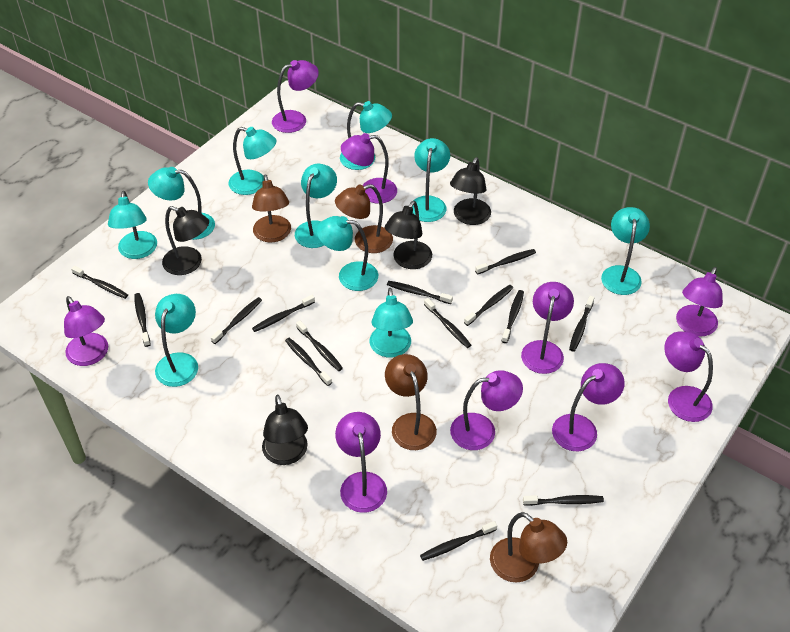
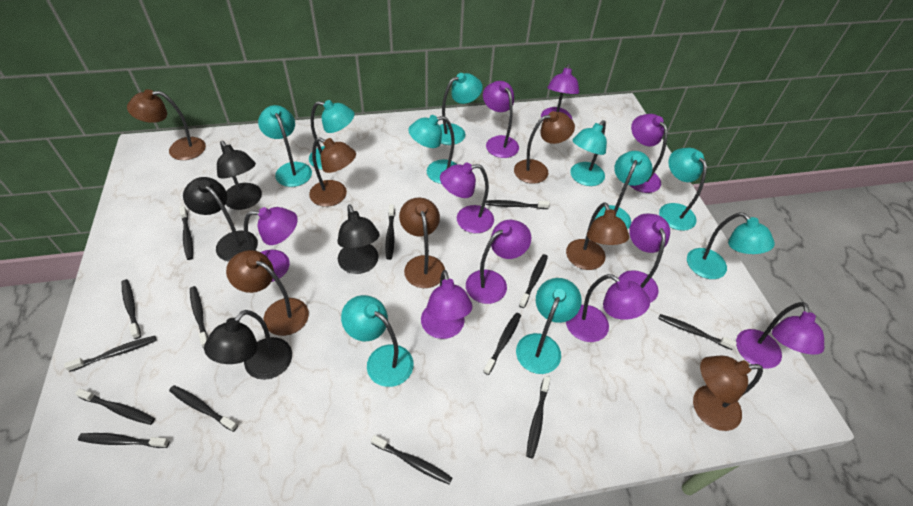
brown lamp: [252,174,291,243] [335,184,393,253] [385,354,437,450] [490,512,567,583] = 4 -> [127,89,206,160] [226,250,309,336] [309,137,356,207] [399,198,445,288] [514,111,575,184] [566,202,629,270] [693,356,763,431] = 7
purple lamp: [64,296,108,366] [272,60,319,133] [335,412,387,513] [341,133,397,204] [450,370,523,450] [521,282,574,374] [552,363,625,451] [665,332,713,422] [676,267,723,337] = 9 -> [244,207,298,282] [421,270,473,339] [440,163,494,233] [466,220,531,304] [483,81,519,158] [541,64,579,119] [566,274,650,342] [619,213,670,303] [630,114,668,193] [736,302,824,369] = 10

